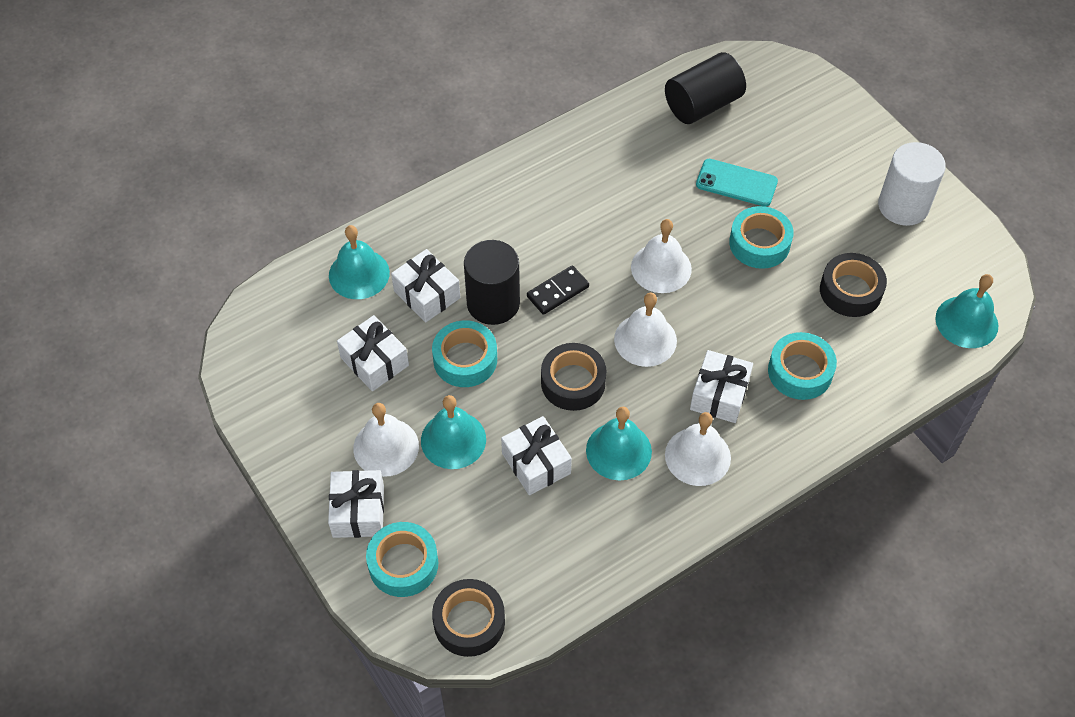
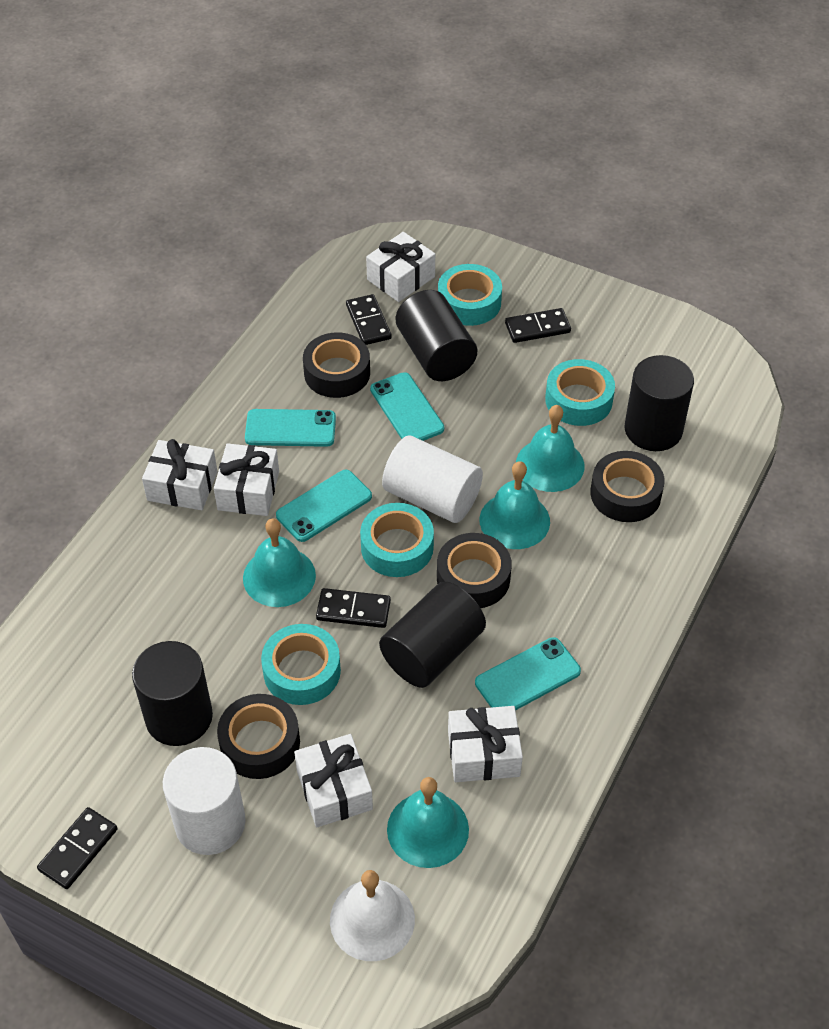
black cylinder: [464,240,520,325] [665,52,746,124] = 2 -> [132,641,213,746] [379,582,486,688] [396,290,477,381] [625,355,694,451] = 4
black domino: [527,265,589,315] = 1 -> [37,807,117,889] [316,588,391,628] [346,294,392,345] [505,308,571,343] = 4
black tape: [432,579,505,657] [541,343,606,411] [820,253,887,317] = 3 -> [217,694,300,779] [303,332,370,398] [437,533,512,608] [591,451,665,522] = 4
turquoise phone: [696,159,778,207] = 1 -> [245,409,336,447] [276,470,372,542] [370,372,444,441] [475,637,581,711] = 4
white bell: [353,403,419,477] [614,293,677,367] [631,219,692,293] [665,412,731,486] = 4 -> [330,870,415,961] = 1
white cylinder: [878,142,946,226] = 1 -> [163,747,246,855] [382,435,483,523] = 2

